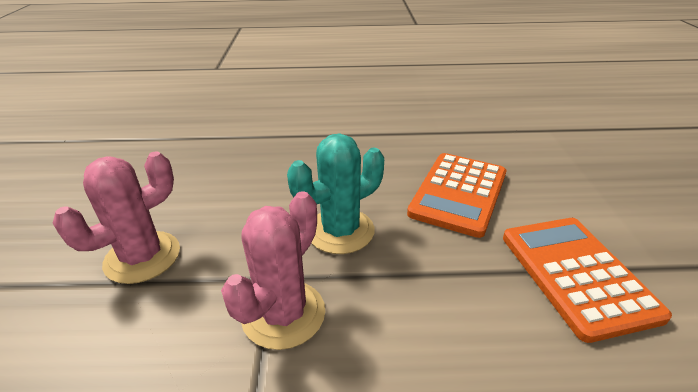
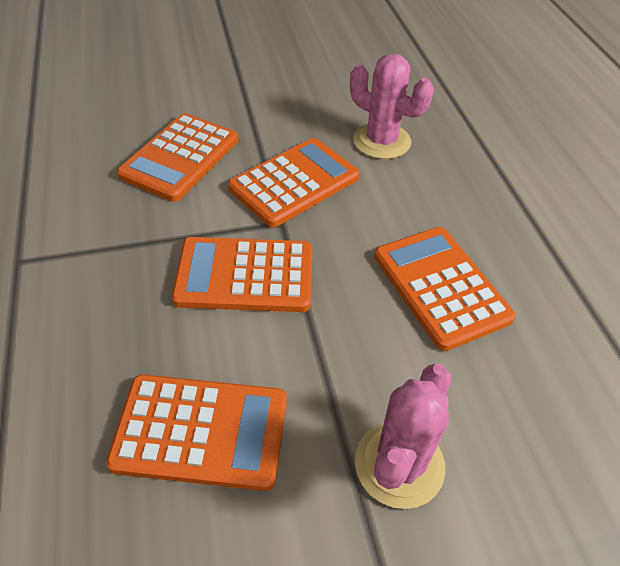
orange calculator: [407,153,506,238] [503,218,672,343] = 2 -> [106,374,287,491] [117,113,238,202] [171,237,312,312] [228,138,360,227] [374,227,516,351] = 5
turquoise cactus: [287,133,384,254] = 1 -> none = 0

